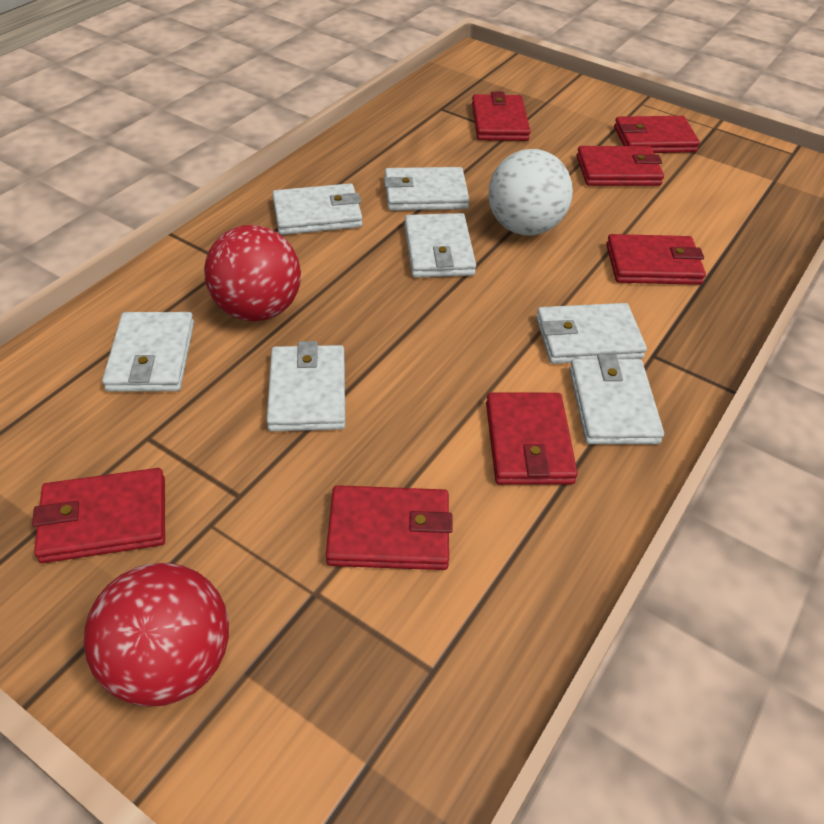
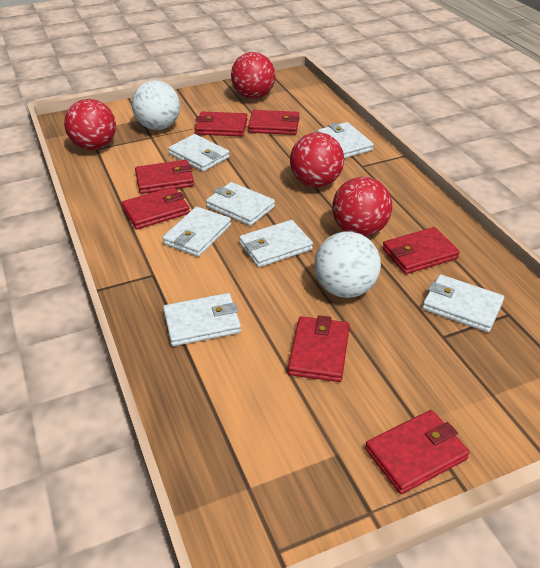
red ball: [84,563,229,707] [204,225,301,321] = 2 -> [64,99,116,150] [231,52,275,99] [290,132,344,187] [332,177,392,236] = 4
white ball: [488,149,573,236] = 1 -> [132,80,180,130] [314,231,381,298] = 2

